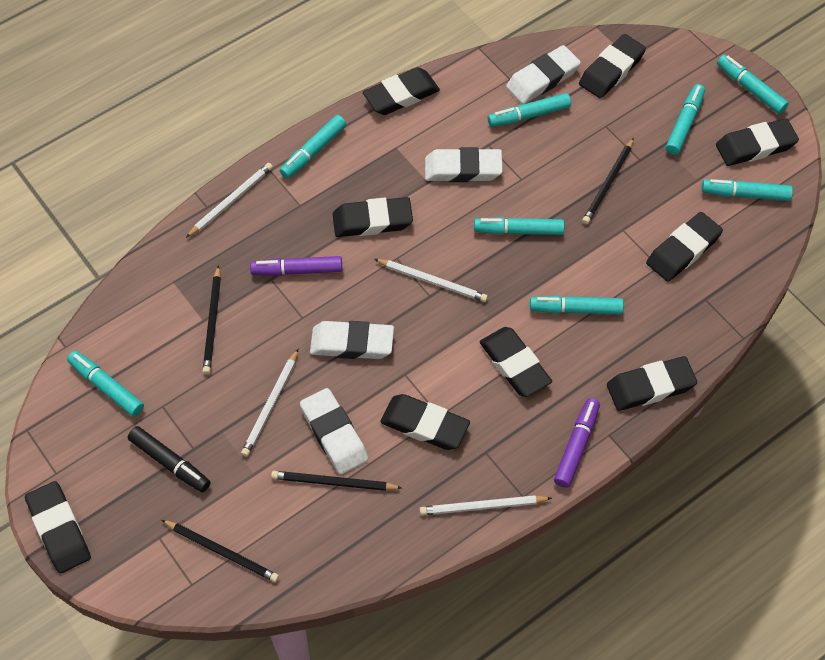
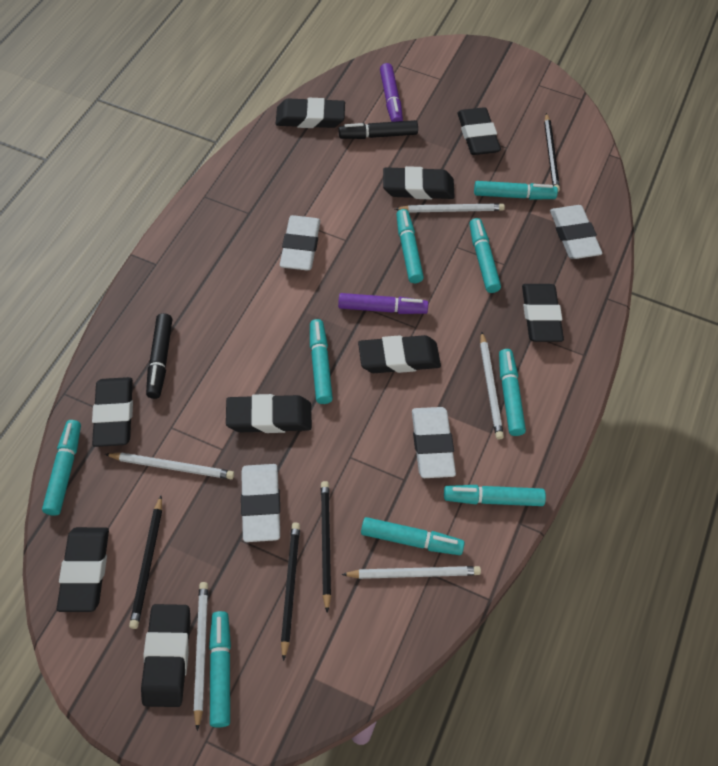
black marker: [128,426,210,492] = 1 -> [146,313,172,399] [339,120,418,139] = 2
turquoise marker: [67,351,144,417] [280,115,346,179] [474,217,565,235] [488,93,571,127] [530,296,624,314] [666,84,705,155] [702,179,793,201] [717,55,789,114] = 8 -> [42,420,81,516] [209,611,231,727] [310,319,333,404] [361,517,464,555] [396,209,424,283] [444,485,546,506] [469,218,501,293] [474,181,558,200] [499,349,526,436] = 9
white pencil: [186,163,273,238] [241,349,298,457] [374,259,488,302] [420,495,552,515] = 4 -> [105,452,234,479] [193,582,208,731] [342,566,481,579] [395,203,505,213] [480,331,504,440] = 5

